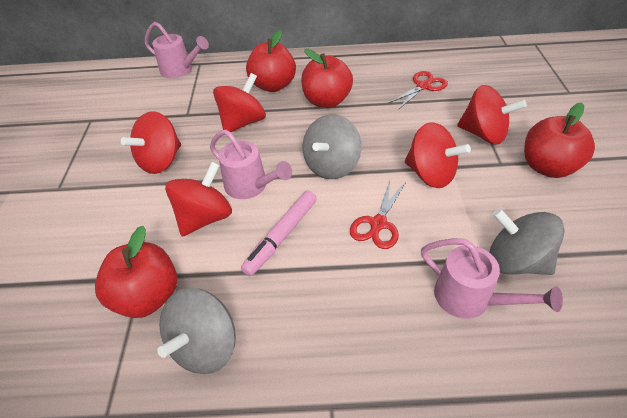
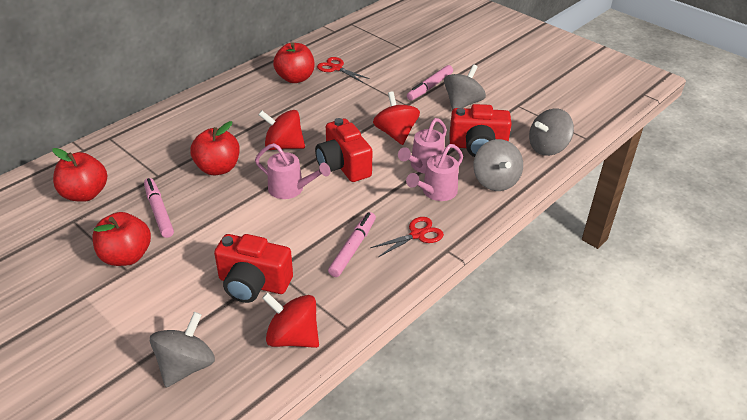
grey spinning top: [157,288,236,374] [303,114,361,179] [489,208,565,275] = 3 -> [150,312,215,387] [444,64,486,110] [473,139,523,191] [529,108,574,156] = 4
pink marker: [241,191,317,276] = 1 -> [144,178,174,238] [328,212,376,277] [407,65,453,101] = 3
red camera: none = 0 -> [214,234,293,303] [315,118,372,182] [449,104,512,157] = 3
red spinning top: [121,111,181,174] [165,162,232,236] [213,73,266,132] [405,122,471,188] [457,85,527,144] = 5 -> [258,110,305,150] [262,292,319,348] [373,91,420,145] = 3

